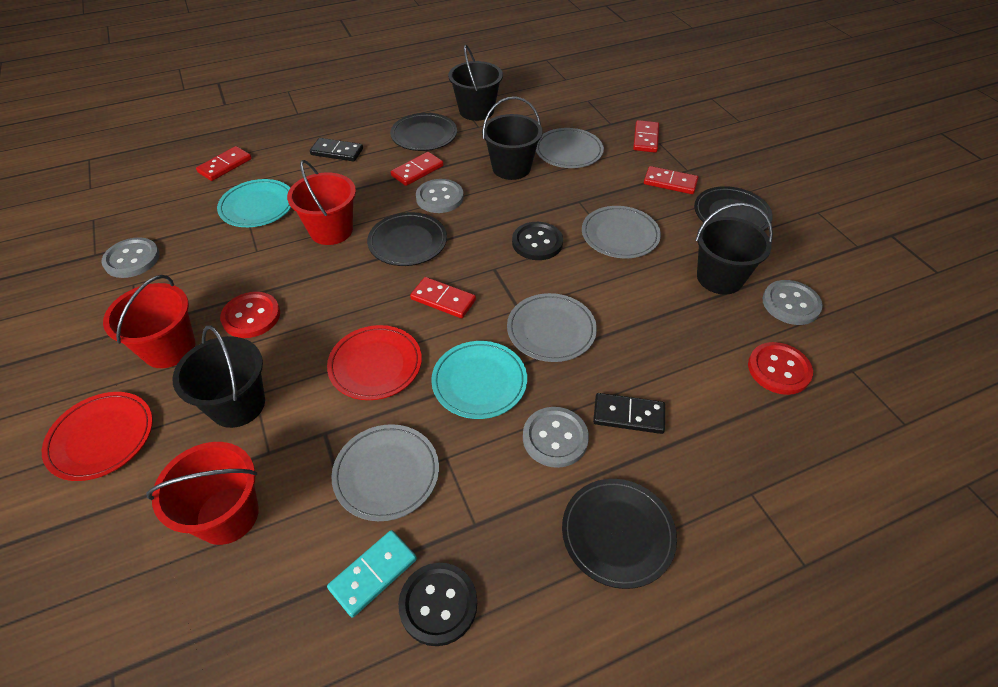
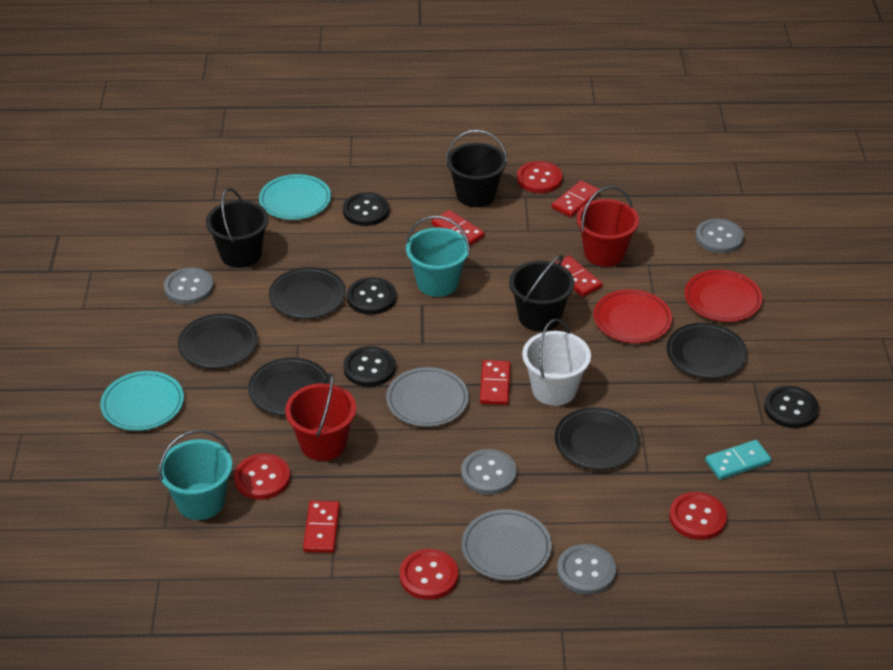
black bucket: [173,325,265,428] [448,45,503,121] [482,97,543,180] [696,203,773,294] = 4 -> [206,188,269,268] [446,130,508,207] [509,255,574,332] = 3
black button: [398,563,477,646] [512,222,563,260] = 2 -> [343,192,390,226] [343,346,396,387] [347,277,396,315] [764,386,819,428] = 4
black domino: [310,138,363,162] [593,393,665,434] = 2 -> none = 0
black plate: [367,212,447,266] [390,113,457,151] [562,479,677,589] [694,186,773,231] = 4 -> [178,313,258,369] [248,357,330,416] [269,267,346,319] [555,407,639,470] [667,323,747,379] = 5
grey plate: [331,424,439,521] [507,293,597,362] [536,128,604,168] [582,206,661,258] = 4 -> [386,367,469,427] [462,509,552,581] = 2
red bucket: [103,275,195,368] [147,442,259,545] [287,160,356,245] = 3 -> [285,373,356,461] [577,186,639,267] = 2
red button: [220,292,280,338] [748,342,813,395] = 2 -> [234,454,290,500] [400,549,458,600] [517,161,563,193] [669,492,727,540] = 4
turquoise bucket: none = 0 -> [158,430,232,520] [406,216,470,297] = 2
white bucket: none = 0 -> [522,319,591,406] = 1

